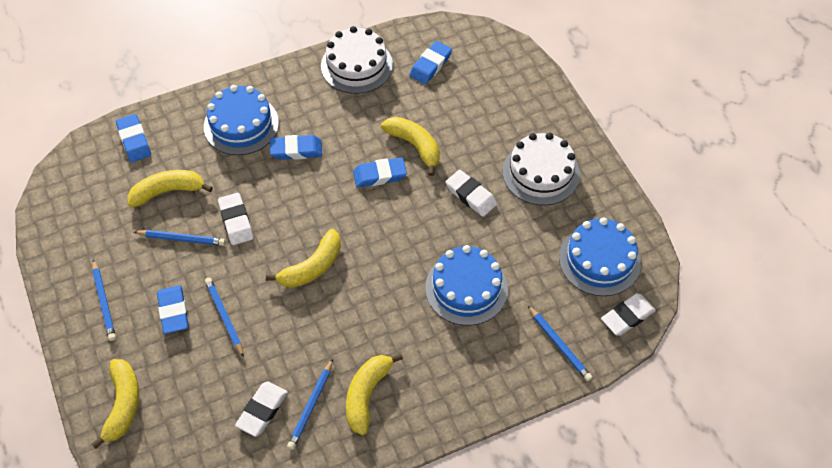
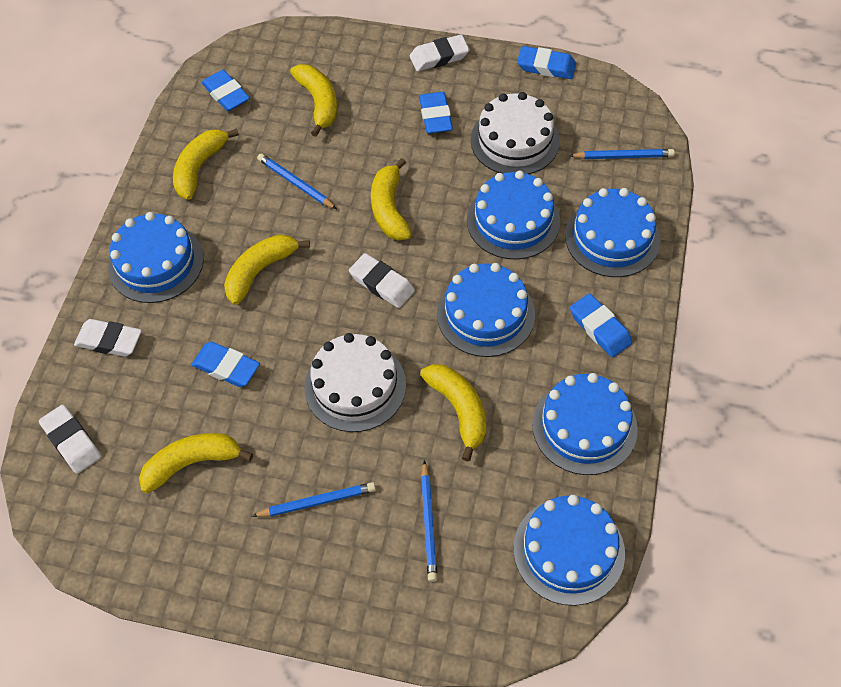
blue cake: [204,85,279,155] [425,245,508,326] [559,217,641,296] = 3 -> [108,212,204,303] [437,263,535,357] [467,170,560,260] [514,495,625,606] [532,373,638,475] [565,188,660,277] = 6
blue pencil: [92,259,116,341] [134,230,225,246] [205,278,244,358] [287,359,333,450] [528,306,593,381] = 5 -> [251,482,376,517] [257,153,337,209] [421,460,438,582] [569,149,675,159] = 4
yellow banana: [92,359,139,449] [127,170,213,207] [266,229,341,288] [346,353,403,435] [381,117,440,176] = 5 -> [139,433,253,493] [173,128,239,200] [224,234,310,305] [290,64,337,137] [371,158,412,241] [420,364,486,461] = 6

